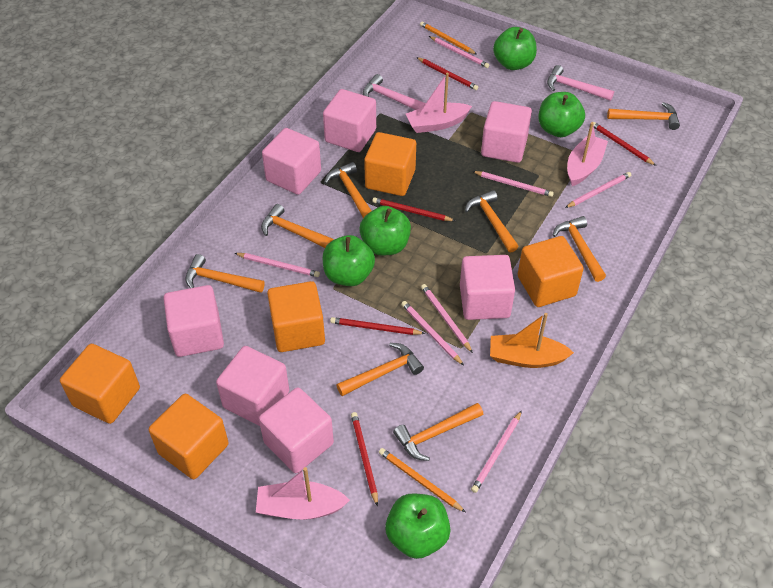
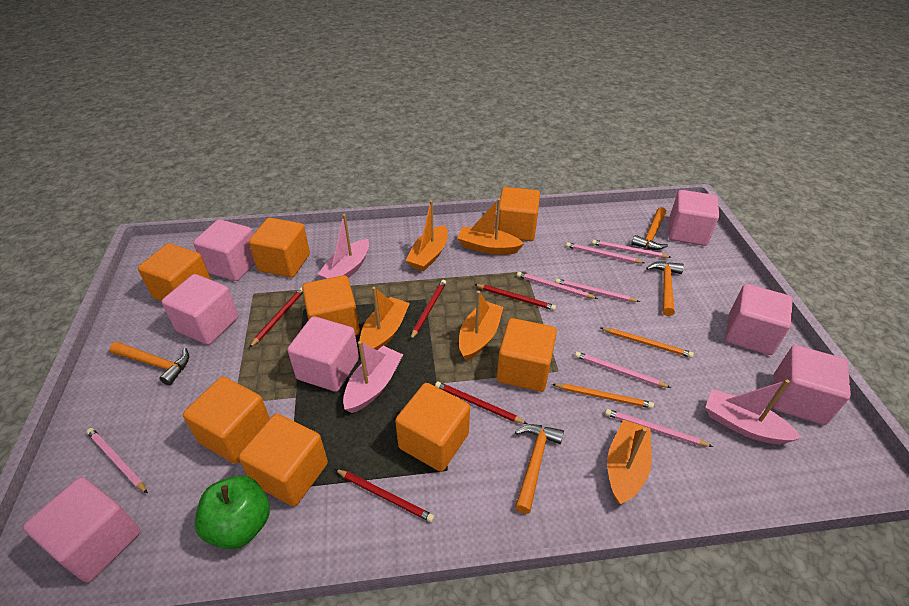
green apple: [323,235,375,286] [359,206,411,256] [385,493,451,559] [493,27,537,70] [538,92,585,137] = 5 -> [194,476,270,549] = 1
orange boat: [490,313,574,368] = 1 -> [359,287,410,350] [406,200,448,271] [457,198,524,255] [459,291,503,361] [607,420,652,504] = 5
orange cube: [60,344,140,424] [149,394,229,479] [267,281,325,352] [364,132,416,196] [518,236,584,307] = 5 -> [138,243,211,301] [183,376,270,464] [239,414,328,506] [249,218,310,278] [302,275,360,335] [395,383,470,472] [497,318,557,392] [498,187,540,241] = 8
orange hammer: [185,254,265,293] [261,204,334,248] [324,162,372,218] [336,343,424,396] [393,403,483,461] [465,190,519,252] [553,216,606,282] [607,102,680,130] = 8 -> [110,341,189,386] [515,424,564,514] [631,207,668,250] [646,261,684,316] = 4
pink hammer: [363,74,426,110] [547,65,614,101] = 2 -> none = 0

